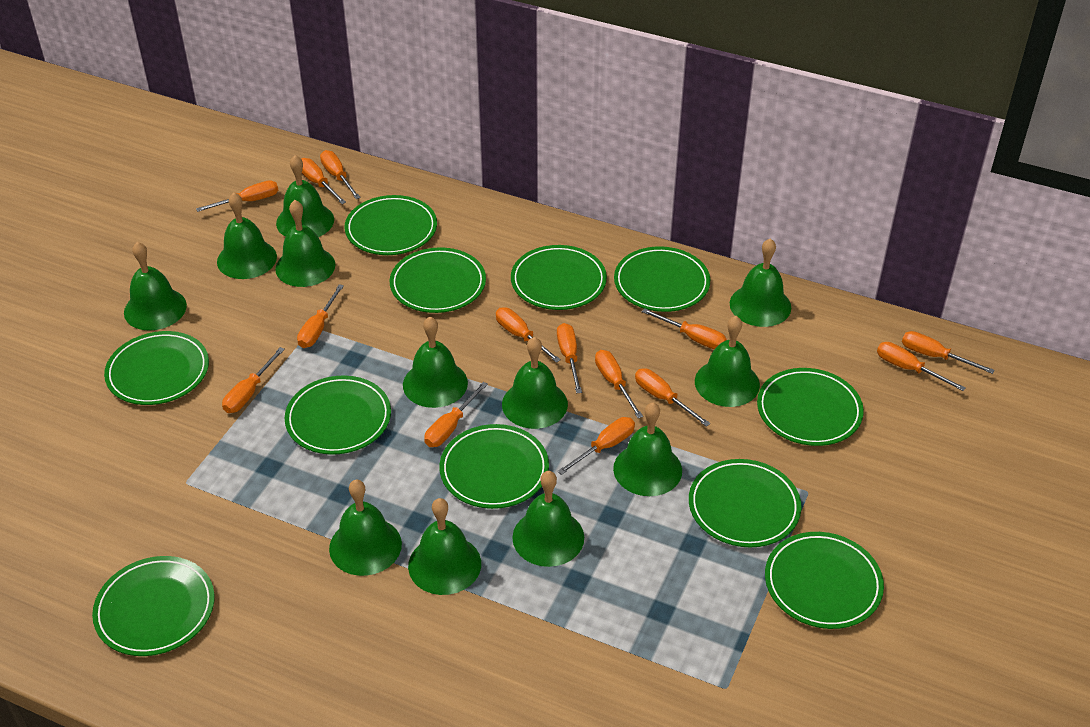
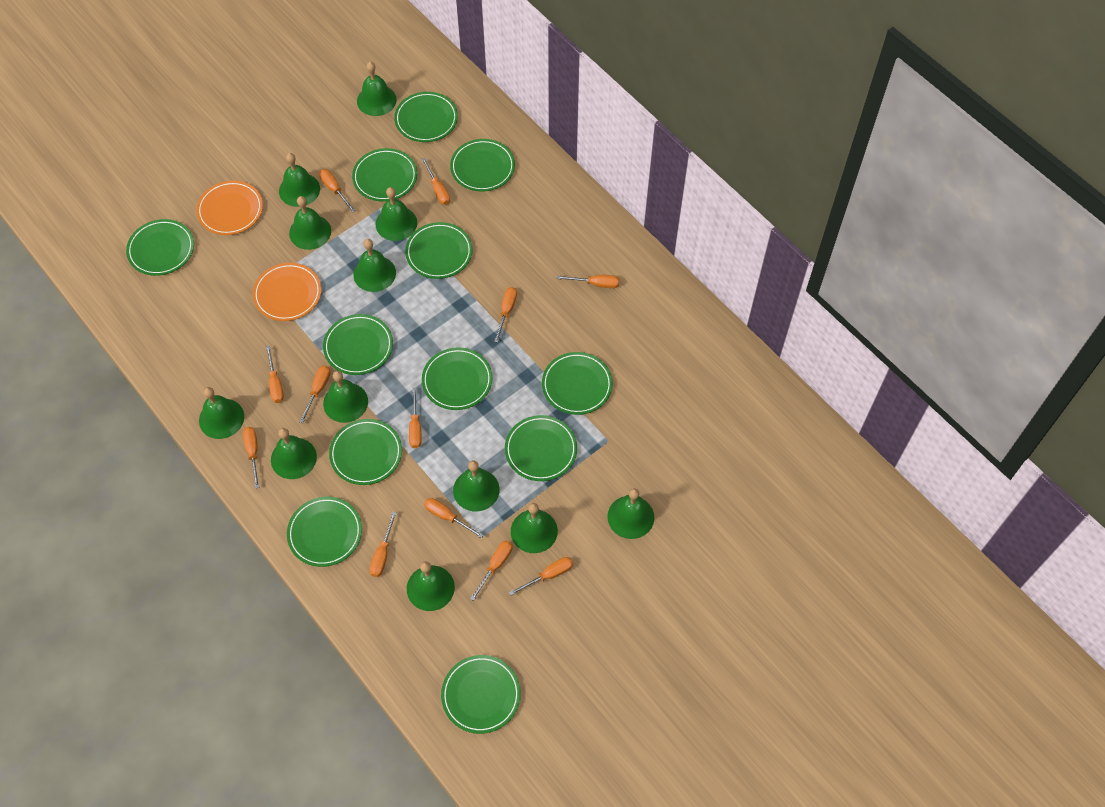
green plate: [92,556,215,656] [104,331,209,405] [285,376,391,455] [345,195,437,255] [390,247,486,313] [439,424,549,509] [511,245,607,310] [614,246,710,312] [689,459,802,548] [757,368,864,446] [765,532,884,629] = 11 -> [126,219,194,276] [287,497,362,567] [323,314,393,375] [329,419,402,485] [352,148,417,201] [394,92,458,142] [405,222,473,279] [422,347,493,410] [441,655,521,734] [450,139,515,192] [505,415,577,481] [542,352,613,415] = 12
orange plate: none = 0 -> [196,181,263,235] [253,263,322,321] = 2
orange screwdriver: [196,180,278,212] [222,347,285,413] [297,284,344,348] [301,158,346,204] [320,150,361,199] [424,382,488,447] [496,308,561,363] [557,323,582,393] [557,417,635,475] [595,350,643,418] [635,368,710,427] [642,308,727,349] [877,342,966,391] [902,331,995,374] = 14 -> [243,427,259,488] [266,345,284,403] [299,366,331,423] [319,169,356,212] [370,512,396,577] [409,387,422,448] [422,158,450,205] [424,498,484,538] [470,540,512,601] [494,287,517,342] [509,557,573,596] [557,275,619,288] = 12

